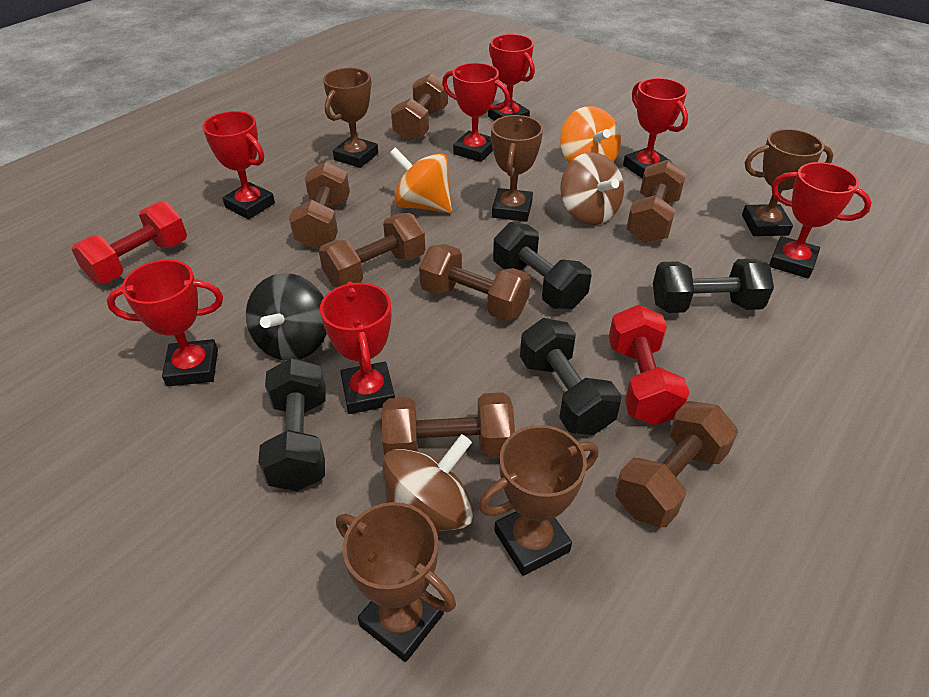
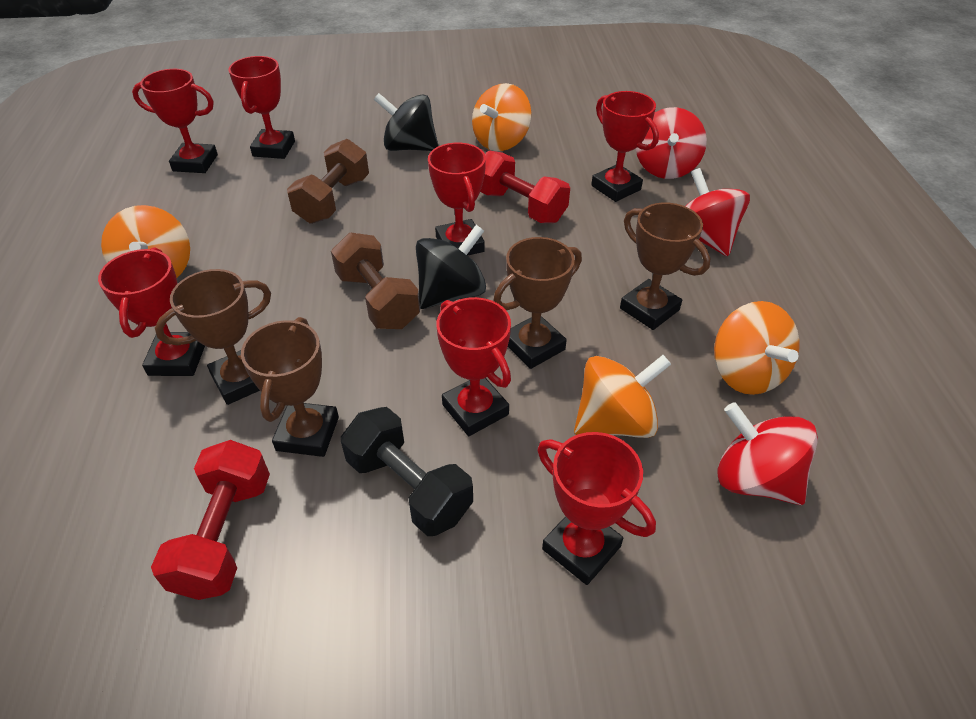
black dumbbell: [258,357,326,491] [493,222,592,309] [520,318,622,435] [653,259,774,313] = 4 -> [341,407,473,536] = 1
black spinning top: [246,273,327,361] = 1 -> [374,93,438,151] [416,225,486,309] = 2
brown dumbbell: [289,162,350,249] [319,213,425,287] [382,392,515,458] [391,73,448,141] [419,244,531,321] [615,401,738,527] [626,160,686,243] = 7 -> [287,139,369,224] [331,232,420,329] = 2
brown spinning top: [382,434,474,531] [560,152,624,225] = 2 -> none = 0
brown trophy: [323,68,378,168] [336,502,456,662] [478,425,599,576] [491,115,543,222] [742,129,834,236] = 5 -> [155,269,271,405] [241,317,339,457] [493,237,582,369] [620,202,710,330] = 4
orange spinning top: [389,147,452,213] [560,106,621,163] = 2 -> [101,205,190,278] [472,83,532,151] [574,355,671,438] [714,301,799,395] = 4
red spinning top: none = 0 -> [636,107,707,179] [685,168,750,256] [718,402,818,505] = 3

